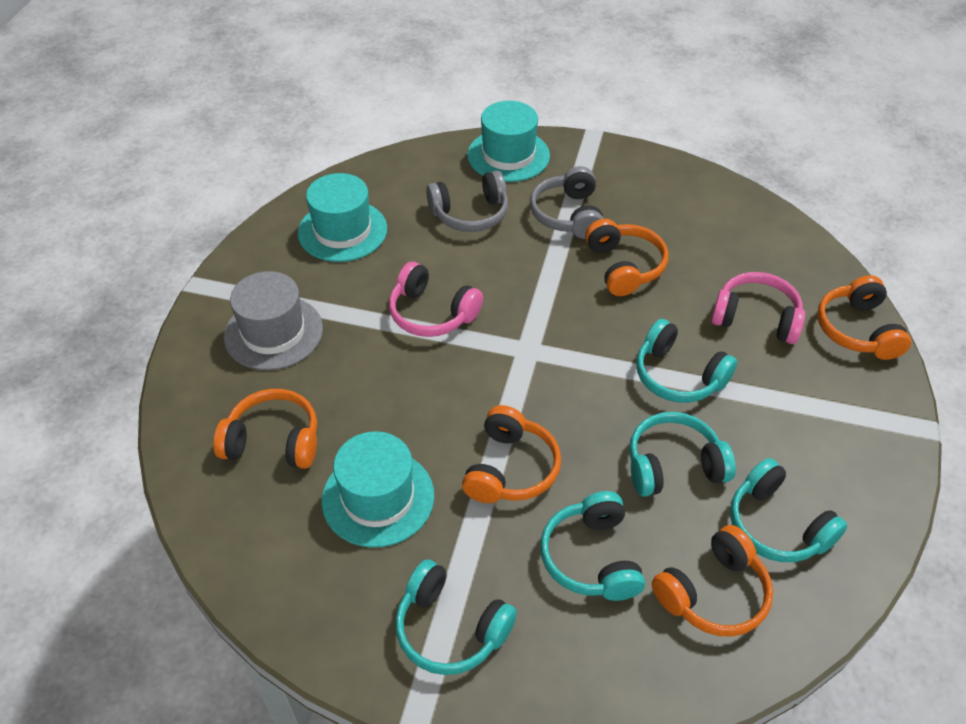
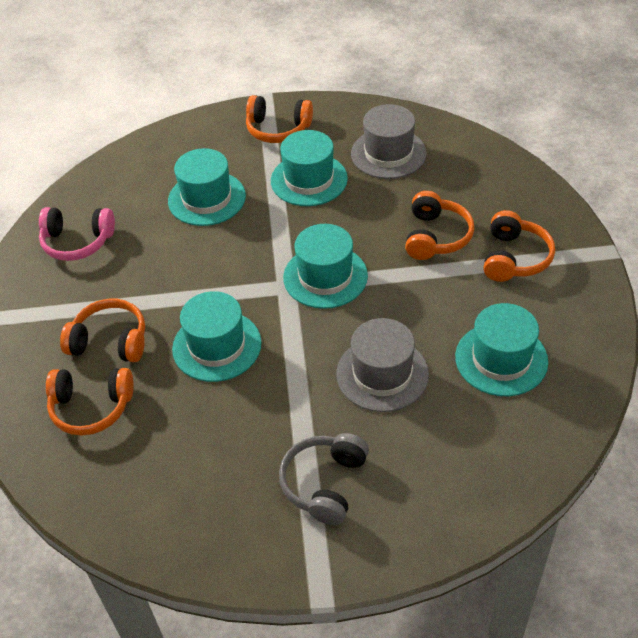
grey hat: [224,271,323,370] = 1 -> [336,318,429,412] [351,104,427,179] = 2
grey headphones: [426,171,508,232] [530,166,604,239] = 2 -> [279,433,369,525] = 1
pink headphones: [389,262,483,337] [711,272,805,344] = 2 -> [39,207,115,261] = 1
turquoise hat: [298,173,387,262] [321,431,434,548] [467,101,550,182] = 3 -> [168,148,246,226] [172,291,262,382] [271,130,348,206] [283,224,368,309] [455,303,548,396] = 5
turquoise headphones: [395,559,517,675] [540,491,645,601] [629,412,736,497] [636,319,737,403] [730,458,847,562] = 5 -> none = 0

